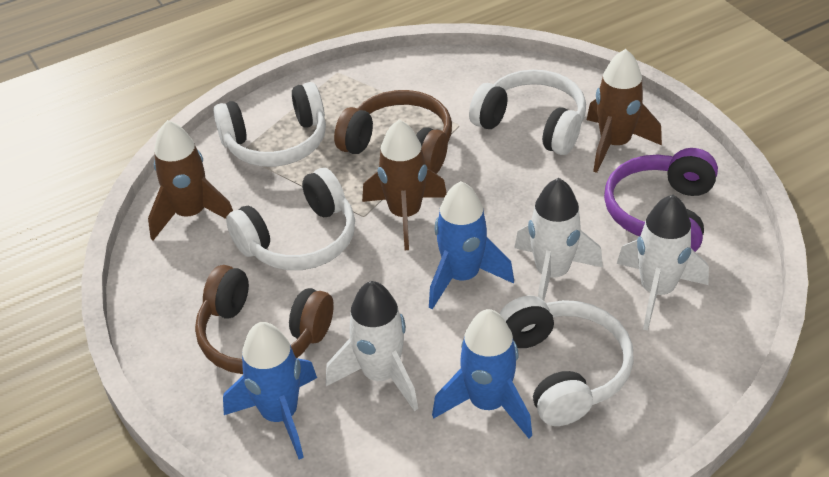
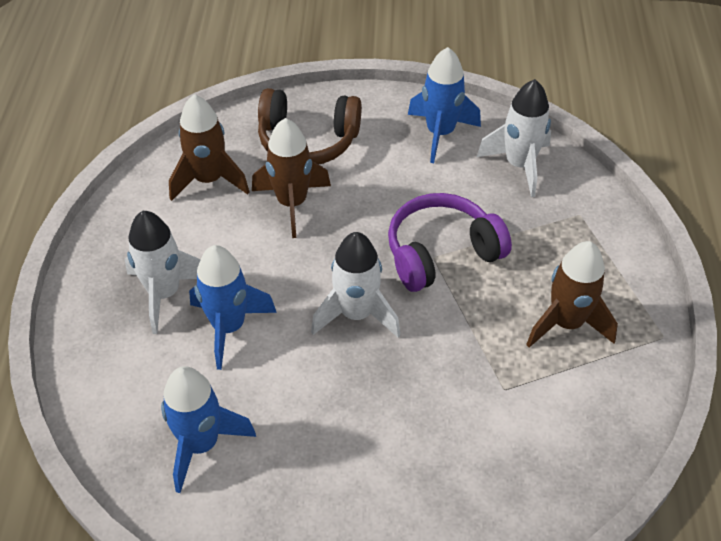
brown headphones: [195,265,334,374] [334,90,452,174] = 2 -> [258,88,362,164] = 1
white headphones: [213,82,326,167] [226,168,355,270] [469,70,586,155] [499,296,634,426] = 4 -> none = 0

